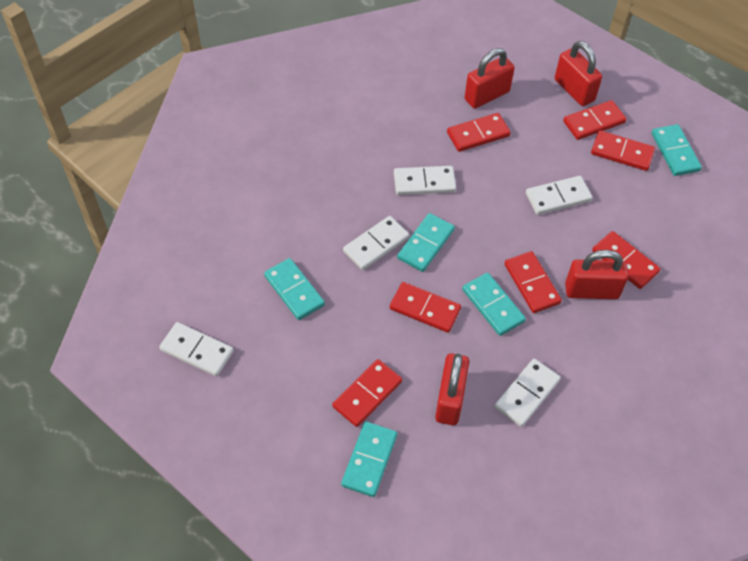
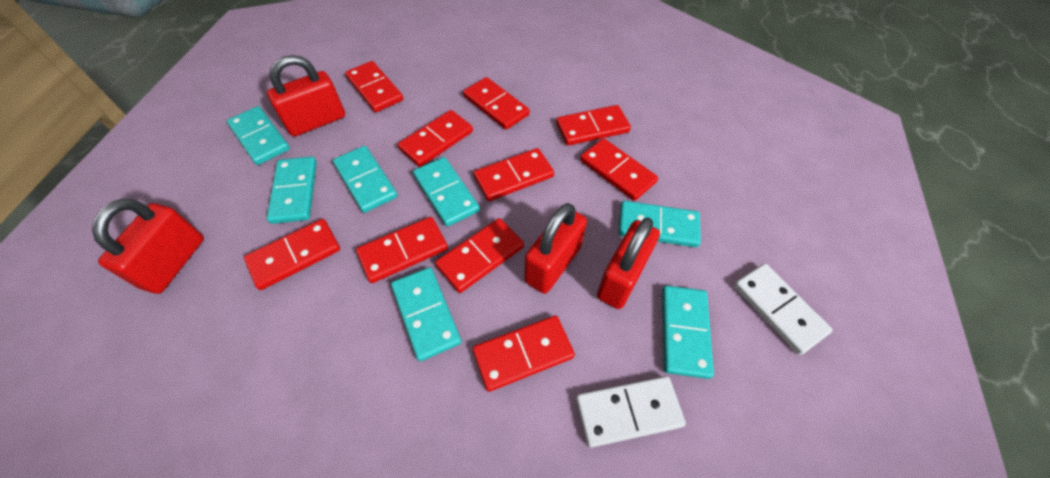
red domino: [332,359,402,427] [390,282,461,333] [447,113,511,152] [504,251,562,313] [563,100,626,140] [591,131,655,171] [592,231,661,289] = 7 -> [244,219,340,290] [345,61,403,112] [356,217,448,283] [398,110,473,167] [435,218,524,293] [463,77,530,130] [472,315,575,392] [473,148,554,201] [556,105,631,146] [580,138,658,201] = 10
turquoise domino: [264,258,325,320] [341,421,397,497] [397,213,455,272] [462,273,526,336] [652,124,702,176] = 5 -> [227,106,290,165] [267,157,317,224] [333,146,398,213] [391,267,461,361] [413,157,480,227] [618,201,701,247] [662,286,714,379] = 7
white domino: [159,322,234,376] [343,216,409,270] [394,166,456,195] [494,359,561,427] [526,176,592,215] = 5 -> [576,376,686,448] [734,264,833,355] = 2

